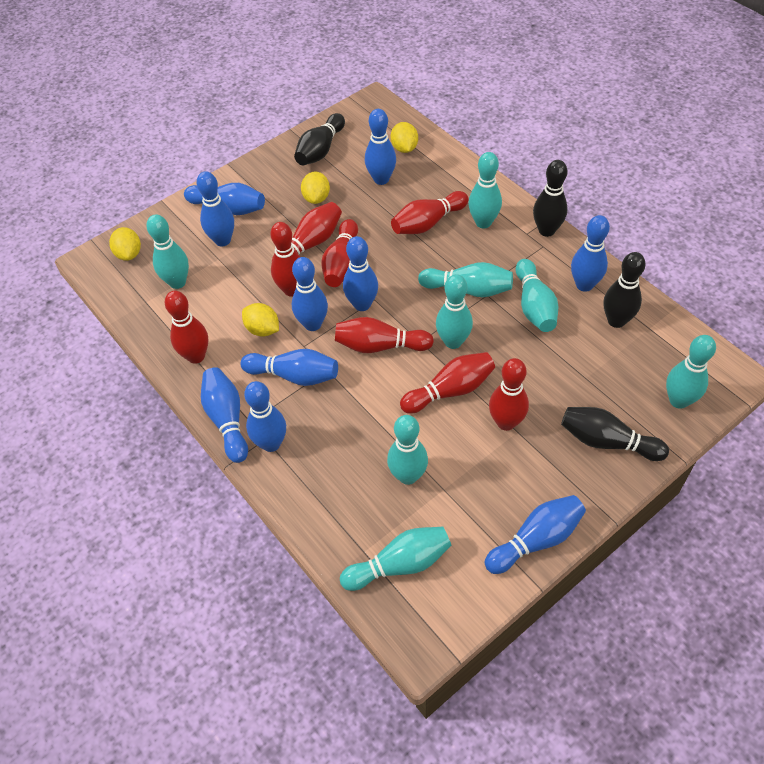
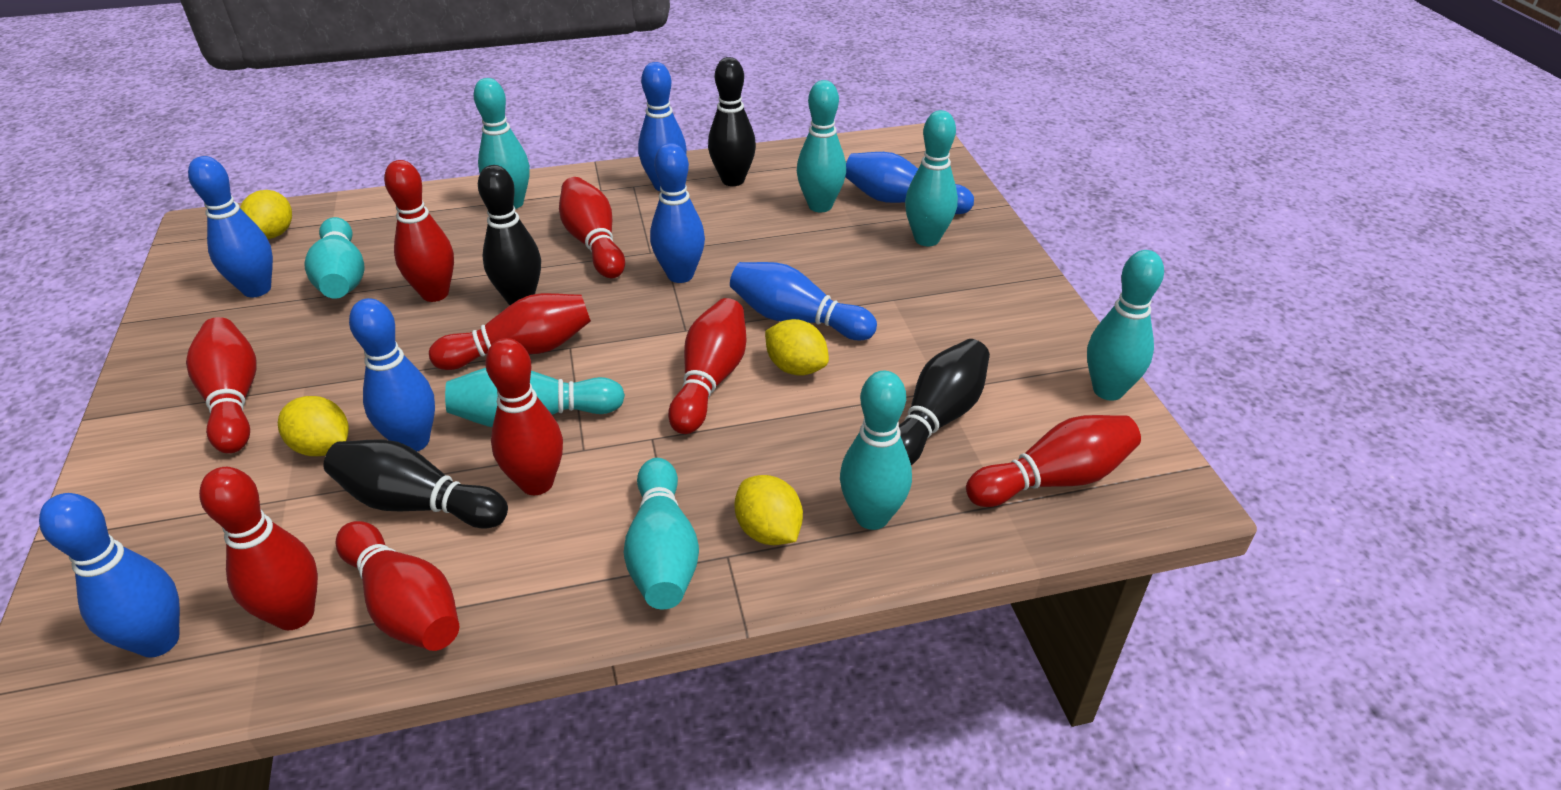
blue bowling pin: [184,183,265,215] [197,171,234,247] [201,367,248,463] [241,349,338,386] [244,381,286,452] [292,257,328,331] [343,236,378,311] [365,109,396,185] [485,495,586,574] [571,215,610,292] = 10 -> [39,493,180,658] [188,156,273,297] [349,298,435,451] [638,62,687,191] [650,143,705,283] [730,262,877,341] [845,152,974,214] = 7
red bowling pin: [164,291,208,364] [270,222,300,297] [272,202,342,260] [321,219,358,287] [335,317,434,353] [391,191,468,234] [400,352,495,414] [489,358,529,431] = 8 -> [186,317,257,453] [199,467,318,630] [336,521,459,651] [384,160,454,302] [429,293,591,370] [485,338,563,495] [559,177,625,278] [668,298,747,434] [966,415,1141,507] = 9

